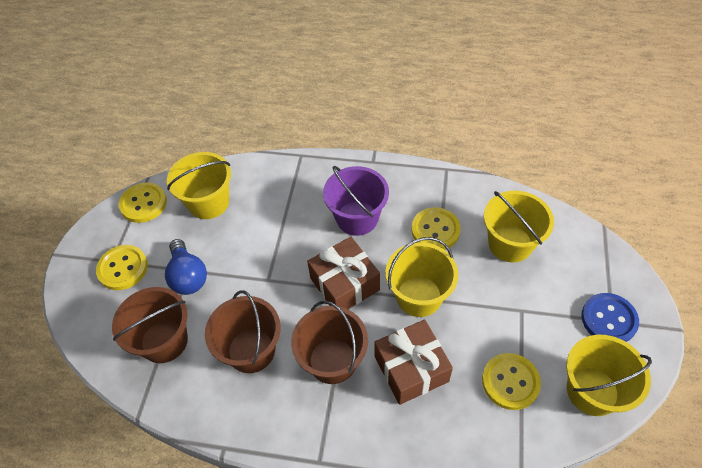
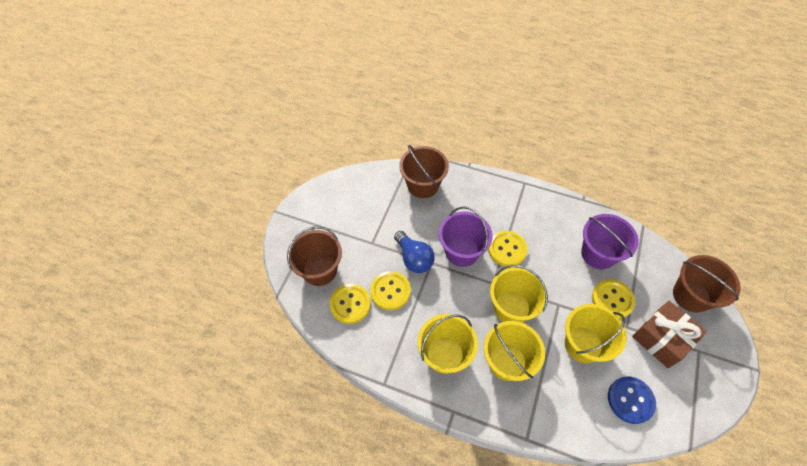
brown gift: [307,237,380,309] [374,320,453,405] = 2 -> [632,301,707,368] = 1
purple bucket: [323,166,389,236] = 1 -> [439,207,492,267] [581,214,639,269] = 2

